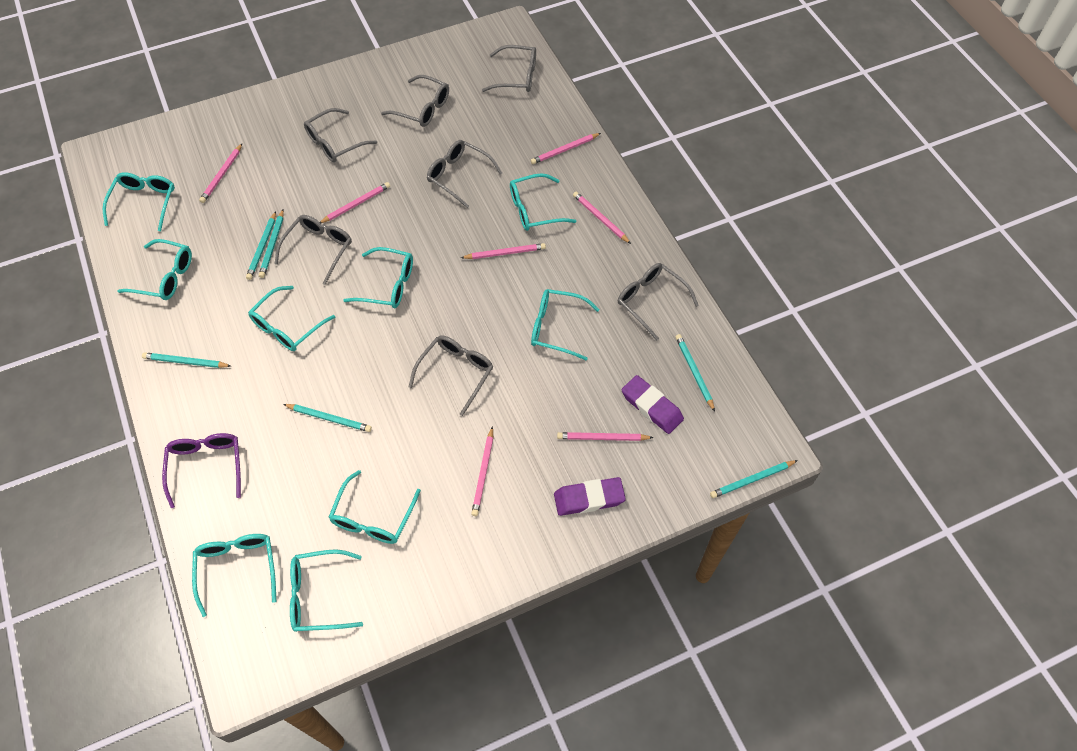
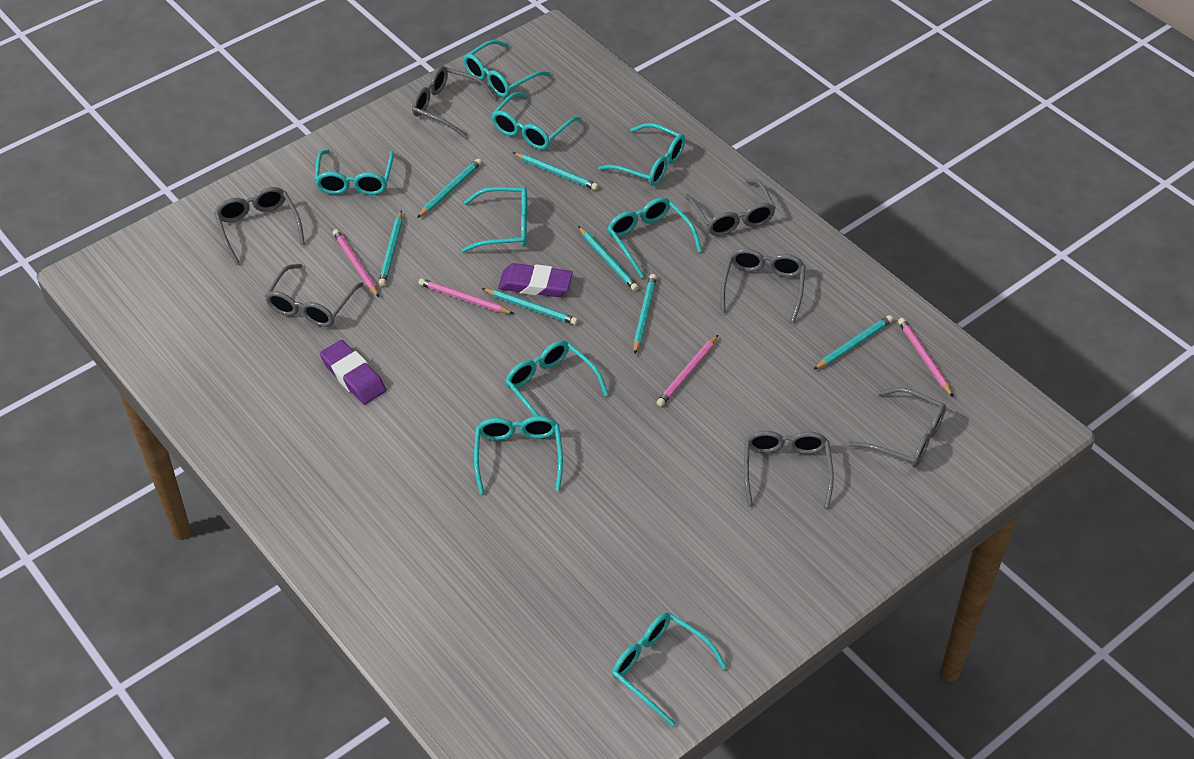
pink pencil: [199,144,242,203] [320,182,390,223] [461,243,546,259] [471,426,493,516] [531,133,601,164] [557,432,654,441] [573,192,631,244] = 7 -> [333,229,379,297] [418,278,514,314] [656,335,718,407] [898,318,953,397] = 4
purple glasses: [162,433,241,508] = 1 -> none = 0
turquoise pencil: [142,352,231,368] [246,211,276,280] [259,210,284,278] [283,404,372,432] [675,334,715,412] [710,460,798,498] = 6 -> [379,210,402,286] [417,159,482,218] [481,288,578,325] [513,153,598,190] [578,226,639,291] [634,274,657,354] [813,315,893,370] = 7

